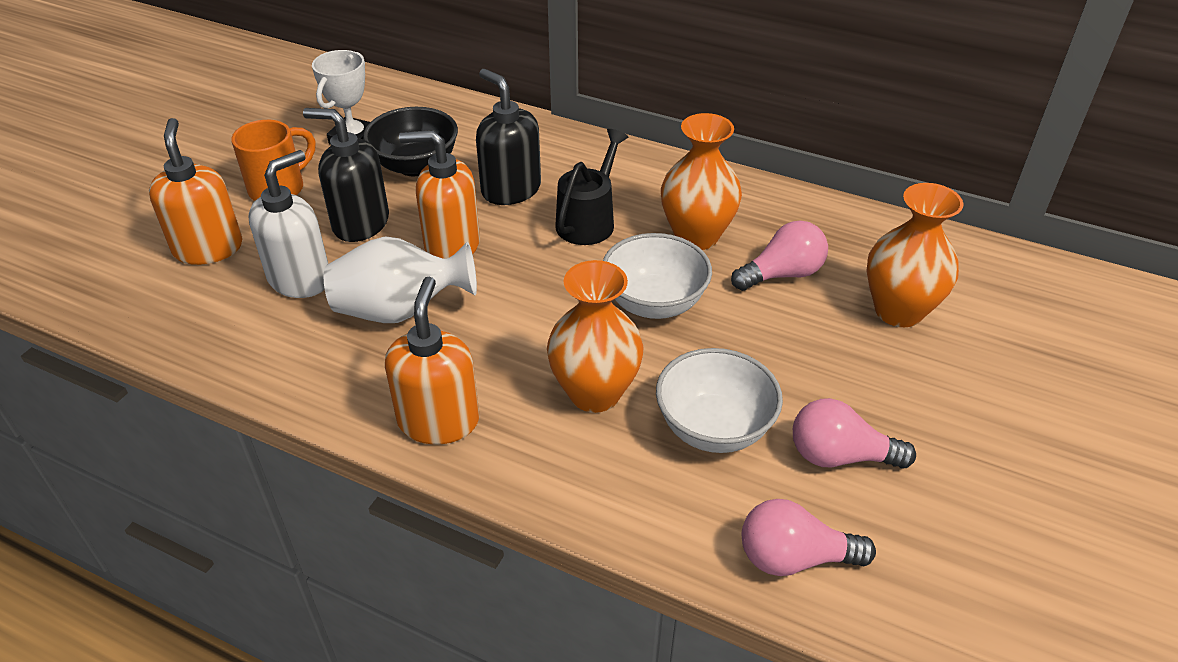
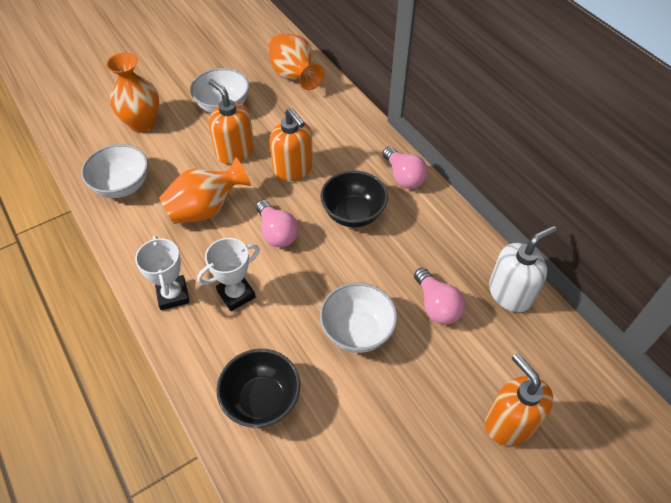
black bowl: [363,107,458,176] = 1 -> [216,349,300,428] [320,170,388,228] = 2
black soap dispenser: [303,108,389,242] [476,69,541,205] = 2 -> none = 0
black watering can: [555,129,628,245] = 1 -> none = 0
orange mug: [231,120,315,201] = 1 -> none = 0
white bowl: [603,233,712,319] [656,348,783,453] = 2 -> [81,144,148,198] [190,68,249,113] [320,283,397,353] = 3
white trophy: [312,50,370,145] = 1 -> [135,236,190,310] [197,238,260,311] = 2
white vase: [324,237,477,323] = 1 -> none = 0

